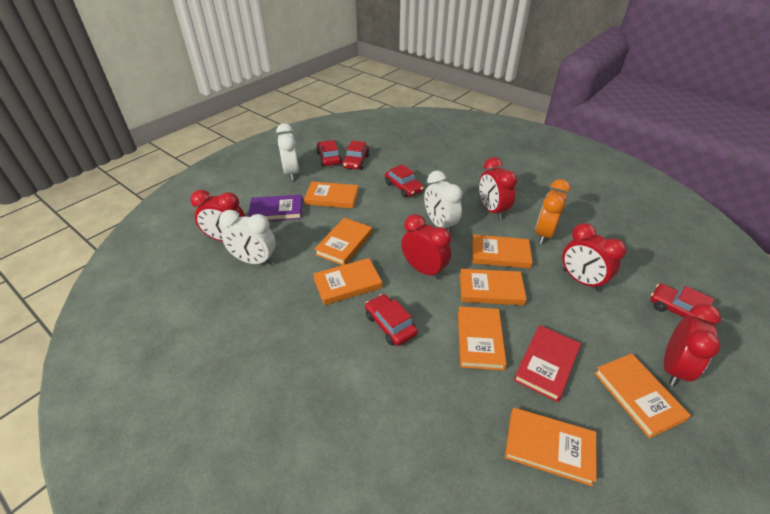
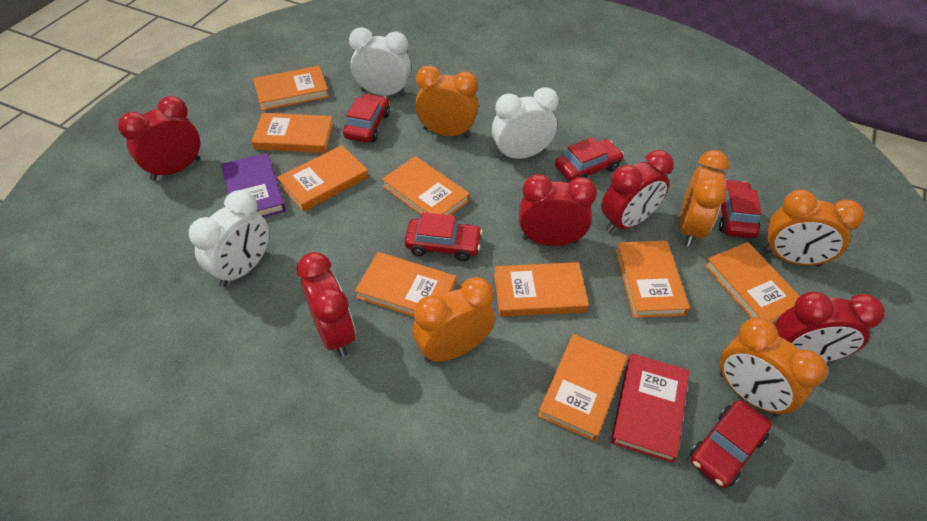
orange book: [304,182,359,208] [313,258,382,305] [314,218,372,265] [458,306,507,370] [460,269,527,305] [472,234,533,269] [505,408,597,486] [594,353,691,438] = 8 -> [251,113,334,153] [253,66,329,111] [277,145,368,212] [355,252,456,317] [382,156,470,215] [494,262,589,317] [538,334,627,442] [615,240,690,318] [704,242,800,323] = 9
orange clock: [535,179,571,244] = 1 -> [412,277,495,363] [415,65,479,138] [679,150,729,247] [720,317,827,416] [763,190,864,266] = 5

